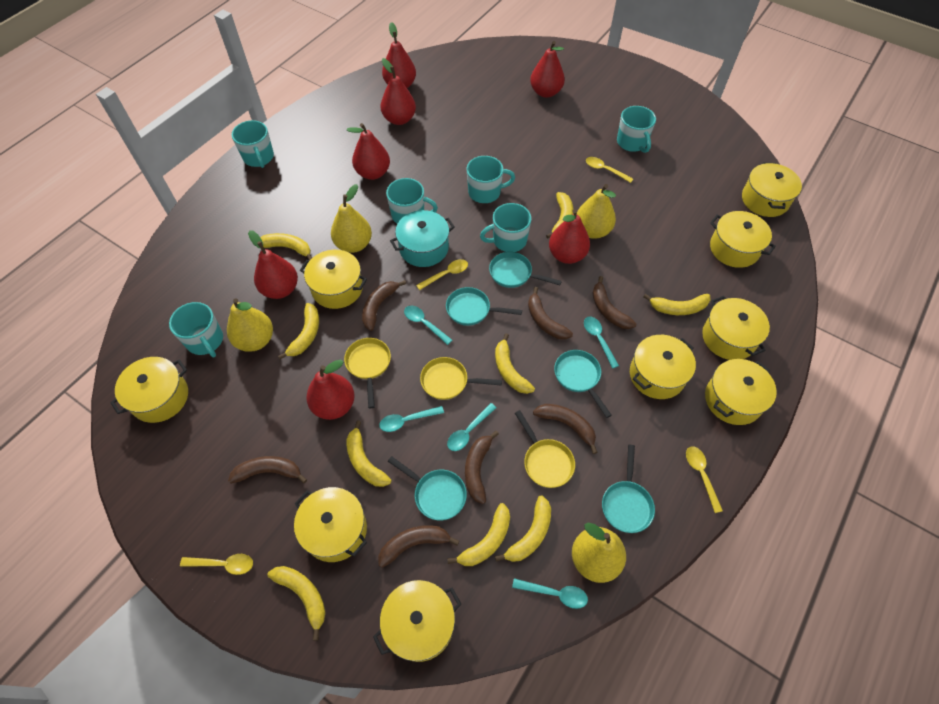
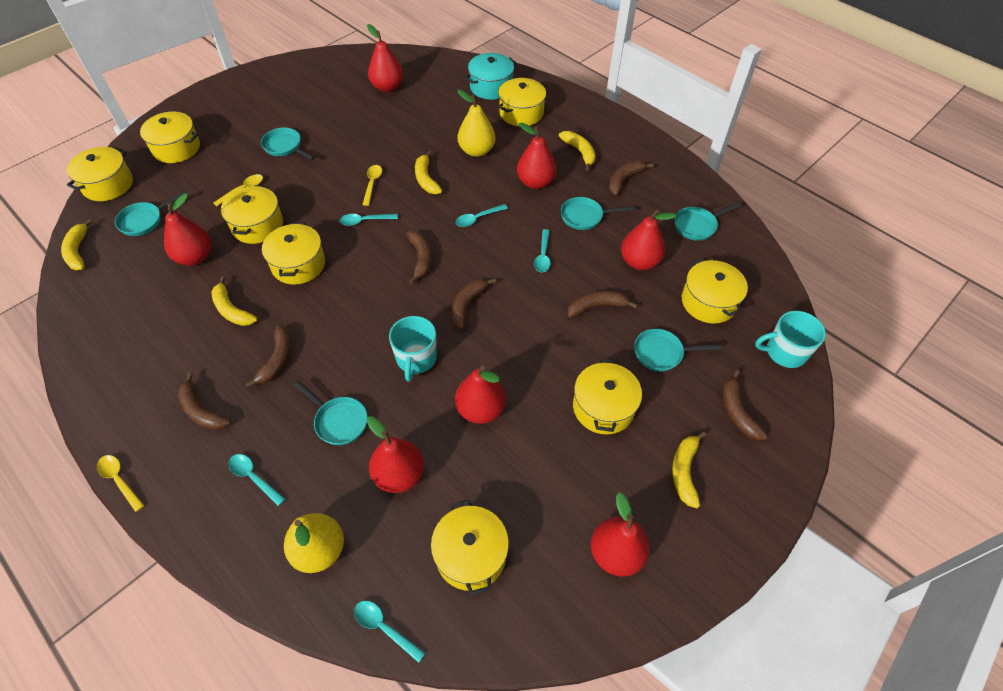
turquoise mug: [169,302,223,357] [232,120,274,168] [386,178,438,224] [467,156,515,203] [480,203,531,252] [617,106,656,153] = 6 -> [389,316,437,382] [755,311,826,368] = 2
turquoise pan: [388,456,467,520] [446,287,522,326] [489,252,562,288] [554,350,612,418] [602,445,655,533] = 5 -> [115,191,187,236] [261,128,315,160] [293,381,367,445] [561,197,635,230] [634,329,721,372] [675,202,742,241] = 6
yellow banana: [260,233,312,260] [268,566,326,640] [278,303,319,359] [346,420,391,487] [447,503,510,566] [495,333,535,394] [495,495,551,562] [546,192,574,239] [643,294,711,315] = 9 -> [61,219,93,270] [211,277,257,326] [415,151,442,194] [559,131,596,171] [672,431,706,508] = 5
yellow pan: [344,338,391,408] [420,357,502,400] [515,410,575,488] = 3 -> none = 0
yellow pear: [227,298,273,352] [331,184,372,253] [572,523,626,583] [577,184,616,239] = 4 -> [284,513,344,573] [458,89,495,157] = 2
yellow pot: [110,357,188,423] [294,487,367,562] [300,250,367,309] [373,580,461,662] [630,335,696,399] [702,296,770,360] [705,359,777,425] [710,211,776,268] [742,162,802,217] = 9 -> [67,147,133,201] [138,112,200,163] [221,185,283,244] [262,223,325,285] [431,499,509,595] [498,78,546,126] [573,359,642,434] [682,259,748,324] = 8
yellow spoon: [180,554,253,575] [416,259,468,290] [586,157,633,183] [686,446,723,513] = 4 -> [96,455,144,512] [213,174,263,207] [362,165,382,206] = 3

